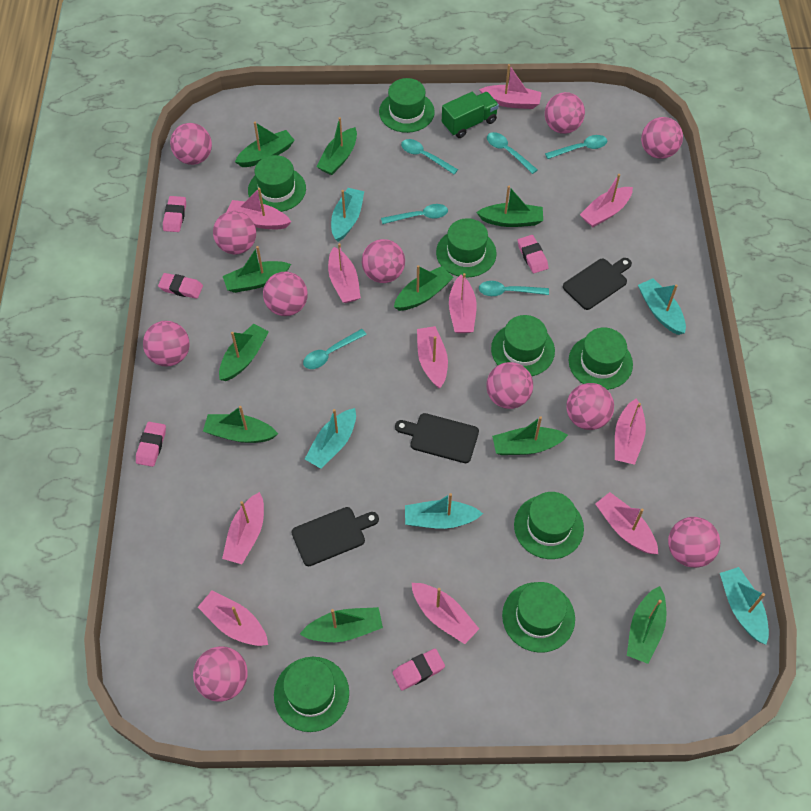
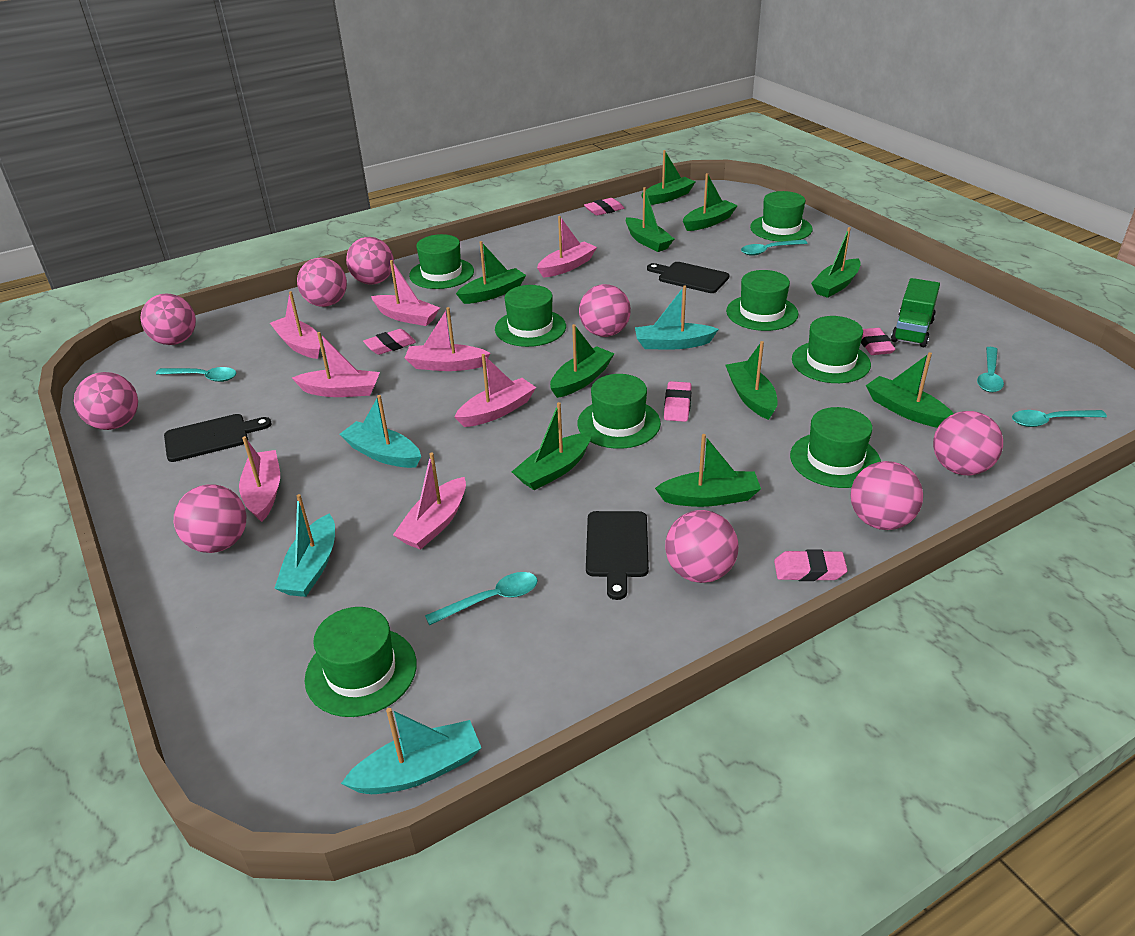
pink ball: [143,321,190,366] [170,123,212,165] [193,646,248,702] [213,211,256,254] [263,272,308,316] [362,239,405,283] [486,362,533,409] [545,92,585,134] [566,383,614,430] [641,117,683,159] [668,517,720,568] = 11 -> [74,372,138,430] [140,293,196,345] [174,484,246,553] [297,258,347,307] [346,237,394,285] [579,284,631,337] [665,510,739,583] [851,461,923,530] [933,411,1003,475] = 9
pink boat: [198,591,268,646] [222,492,264,564] [226,188,291,229] [328,243,361,303] [412,583,479,644] [417,326,448,388] [449,273,477,333] [479,64,542,109] [580,174,633,227] [595,492,658,554] [615,399,646,465] = 11 -> [239,436,280,522] [270,291,320,359] [292,332,380,397] [371,260,440,326] [393,453,466,550] [405,307,491,371] [455,354,536,427] [537,216,597,278] = 8
turquoise boat: [305,408,356,469] [331,188,364,242] [405,493,483,529] [638,278,686,335] [720,567,769,645] = 5 -> [274,494,335,597] [339,395,421,468] [341,708,481,794] [635,285,719,350] = 4
turquoise spoon: [303,329,367,369] [381,204,448,224] [401,139,458,174] [479,281,549,296] [487,132,538,174] [545,135,607,159] = 6 -> [156,367,236,382] [425,572,538,625] [741,239,808,256] [977,347,1004,392] [1012,410,1107,427] = 5

